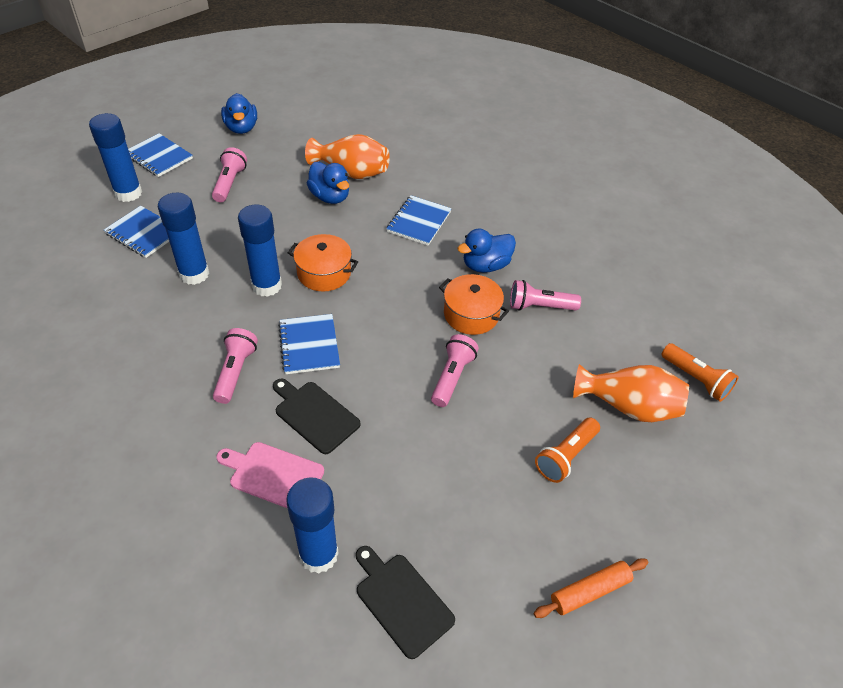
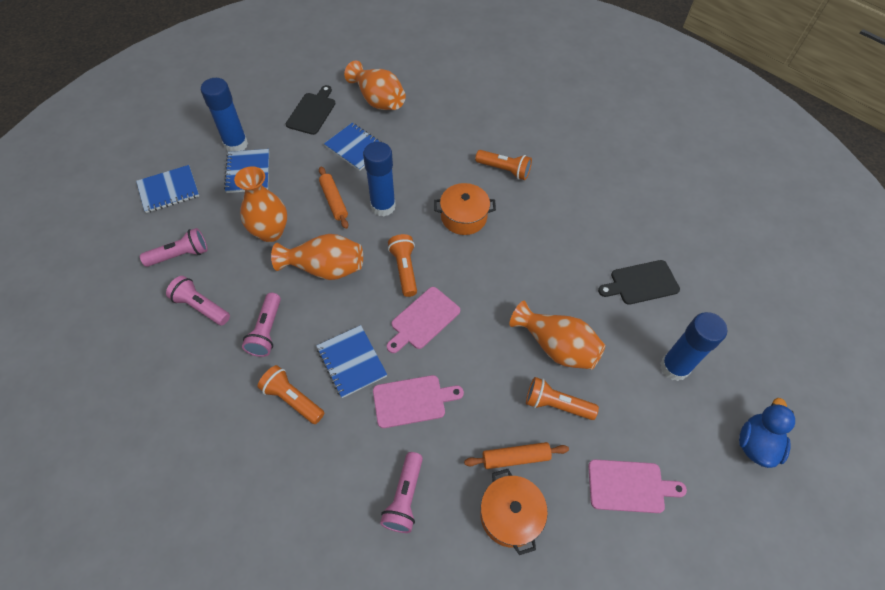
blue duck: [221,93,257,134] [307,162,349,204] [457,228,516,273] = 3 -> [739,398,795,468] = 1
blue glue stick: [89,113,142,202] [158,193,209,285] [238,205,282,297] [286,477,339,574] = 4 -> [201,78,248,152] [363,142,396,216] [660,312,727,381] = 3
orange flashlight: [535,418,600,483] [662,343,739,402] = 2 -> [258,365,324,424] [388,234,417,297] [475,150,532,180] [526,377,599,420] = 4
orange rolling pin: [534,558,648,618] = 1 -> [319,167,348,229] [464,442,569,469] = 2
orange vase: [305,134,390,179] [573,364,689,422] = 2 -> [234,166,287,242] [271,234,363,280] [344,61,406,110] [510,301,605,369] = 4
pink cutting board: [216,442,324,508] = 1 -> [373,375,464,428] [387,287,460,353] [588,459,687,513] = 3

